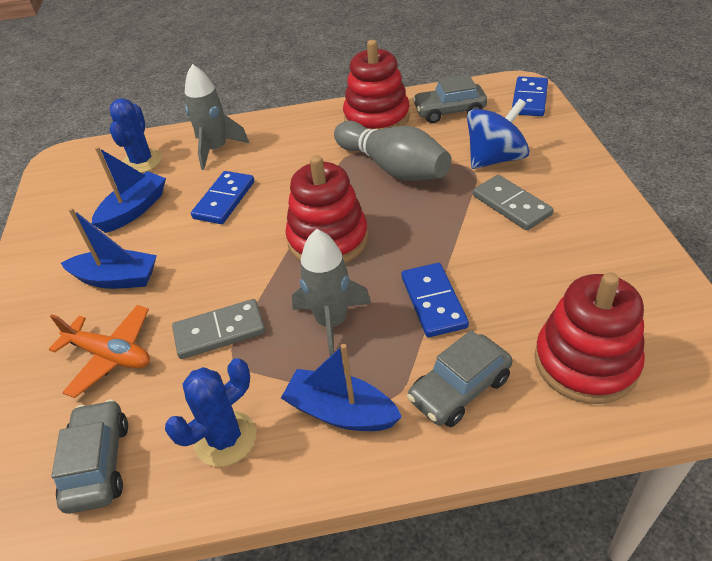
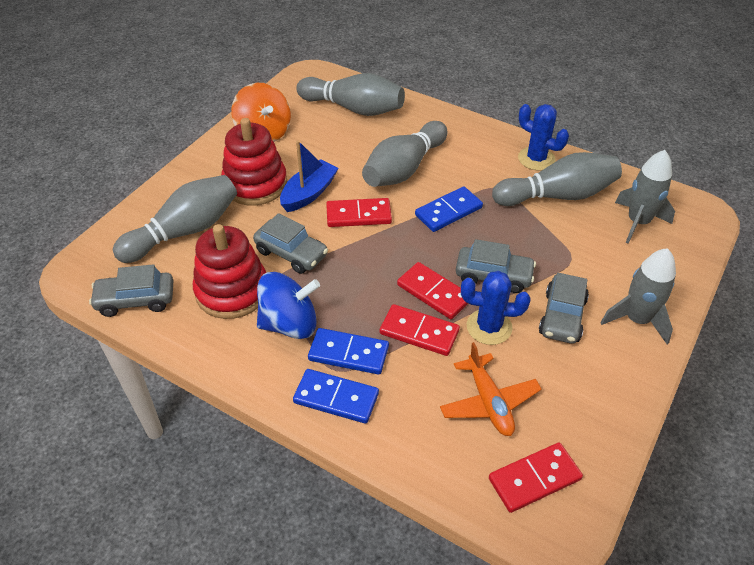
blue boat: [61,208,157,289] [92,147,166,233] [281,344,402,431] = 3 -> [280,140,339,212] = 1
grey bowling pin: [334,121,451,181] = 1 -> [113,175,237,263] [296,73,405,116] [362,121,447,187] [492,152,622,206] = 4
grey car: [51,399,128,514] [407,330,512,427] [413,74,487,123] = 3 -> [89,264,174,317] [253,213,328,274] [456,239,536,293] [539,273,589,344] = 4
grey domino: [172,299,265,359] [473,175,554,230] = 2 -> none = 0
orange spinning top: none = 0 -> [231,83,291,142] = 1
red domino: none = 0 -> [326,198,392,227] [380,304,460,356] [397,262,468,319] [489,443,583,513] = 4
red stacking toy: [285,155,368,263] [343,40,410,130] [534,272,645,404] = 3 -> [193,224,267,319] [221,118,287,206] = 2

